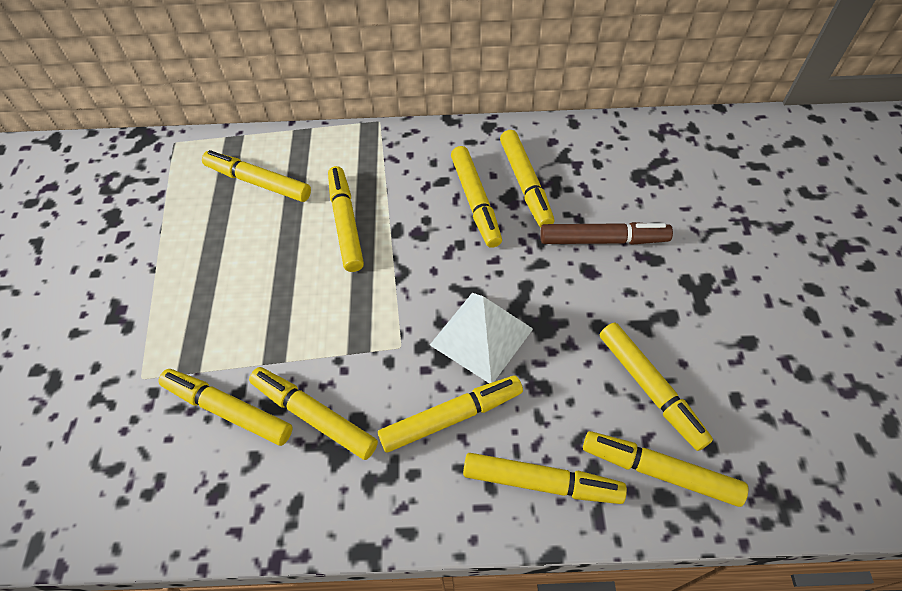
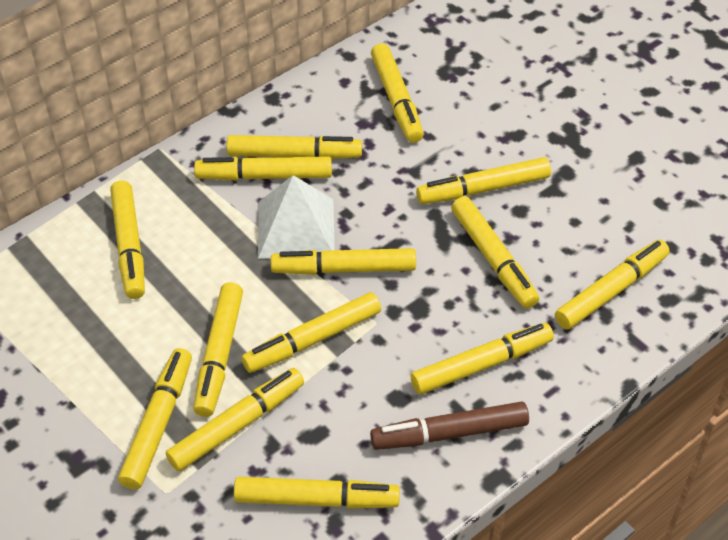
yellow marker: [158,369,293,446] [202,150,311,202] [249,367,378,460] [328,166,364,272] [378,375,523,453] [451,146,502,248] [463,453,627,504] [500,130,554,227] [583,431,748,507] [600,323,713,451] = 10 -> [110,181,145,299] [118,348,192,489] [166,368,304,471] [193,282,243,417] [194,156,332,181] [227,135,362,159] [234,477,400,509] [242,292,381,373] [271,248,416,275] [371,43,424,143] [410,323,554,394] [416,157,551,204] [451,196,539,309] [555,240,670,329] = 14

